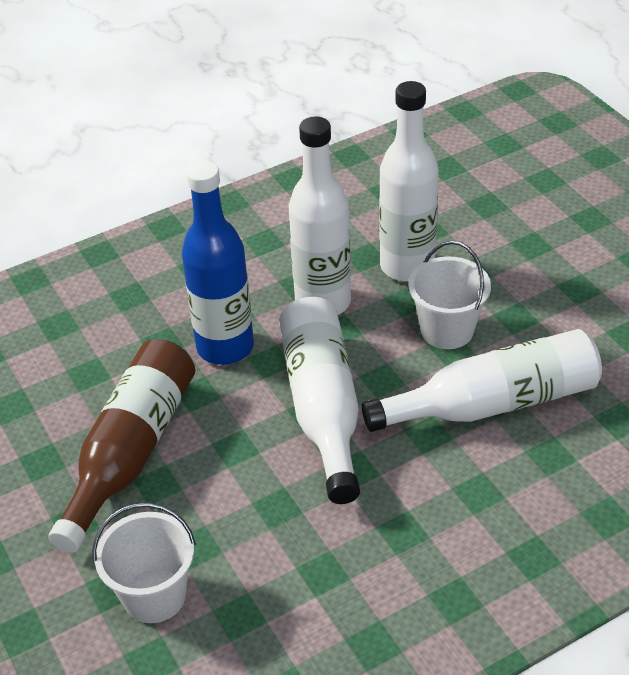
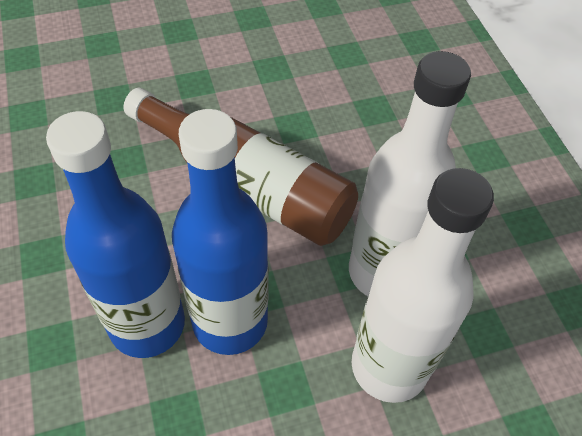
blue bottle: [182,161,254,365] = 1 -> [46,111,185,358] [172,109,269,355] = 2
white bottle: [279,297,360,504] [289,116,351,315] [362,329,602,432] [379,81,439,282] = 4 -> [349,51,471,296] [352,168,494,403] = 2
white bucket: [92,503,196,623] [409,241,491,349] = 2 -> none = 0

